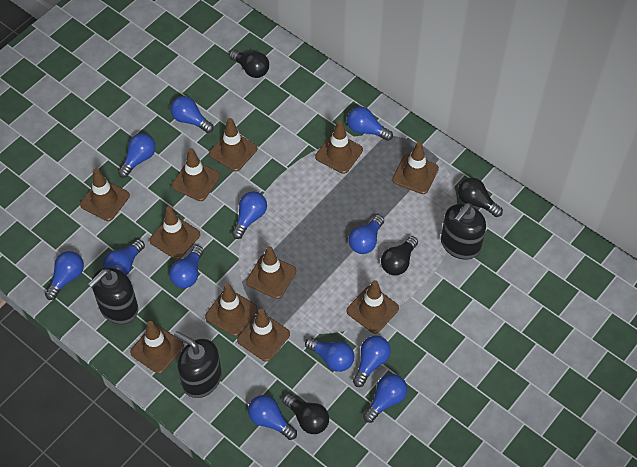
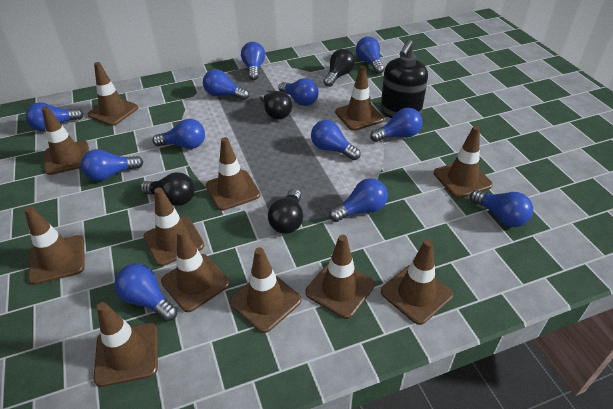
black soap dispenser: [88,268,138,324] [174,331,222,398] [441,203,486,260] = 3 -> [381,40,428,118] = 1
brown traffic cone: [80,168,130,221] [130,321,184,374] [149,206,200,260] [172,148,220,201] [205,283,257,336] [209,118,258,172] [237,309,290,362] [246,246,296,299] [315,120,363,174] [347,280,399,334] [392,141,439,194] = 11 -> [24,206,85,285] [42,106,89,175] [88,62,138,126] [94,302,158,387] [144,187,204,266] [161,229,230,312] [206,137,260,211] [229,247,302,333] [305,235,375,319] [335,65,384,131] [381,239,453,325] [434,126,493,198] = 12

